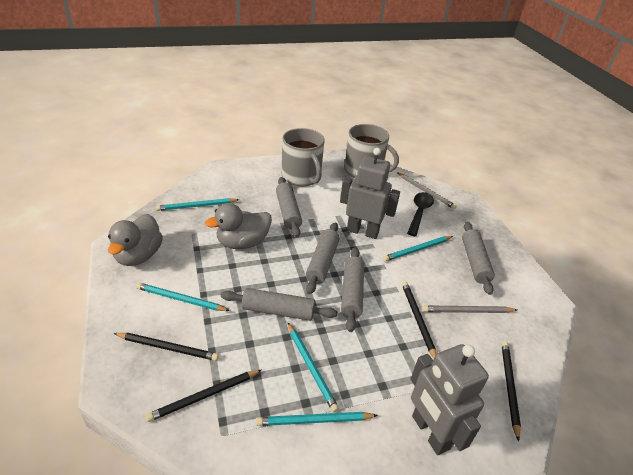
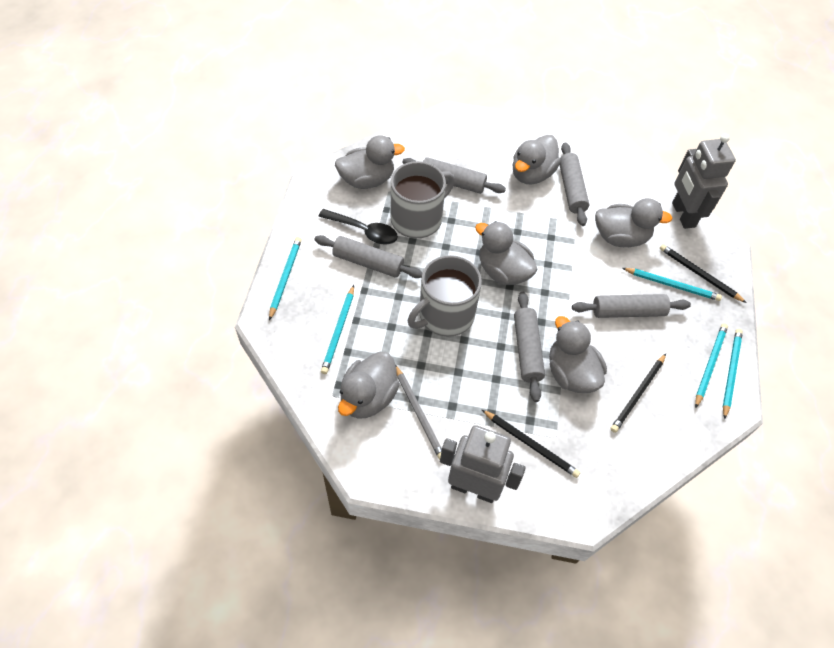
black pencil: [114,333,219,361] [146,370,261,422] [402,282,436,358] [501,341,521,442] = 4 -> [481,409,580,478] [610,354,666,433] [659,244,747,303] = 3
grey duck: [108,214,163,266] [205,203,272,249] = 2 -> [335,135,405,189] [338,352,400,419] [475,221,538,285] [512,135,561,184] [549,316,607,393] [595,198,673,247] = 6
grey pencil: [397,172,457,209] [422,306,517,313] = 2 -> [395,365,442,460] = 1

